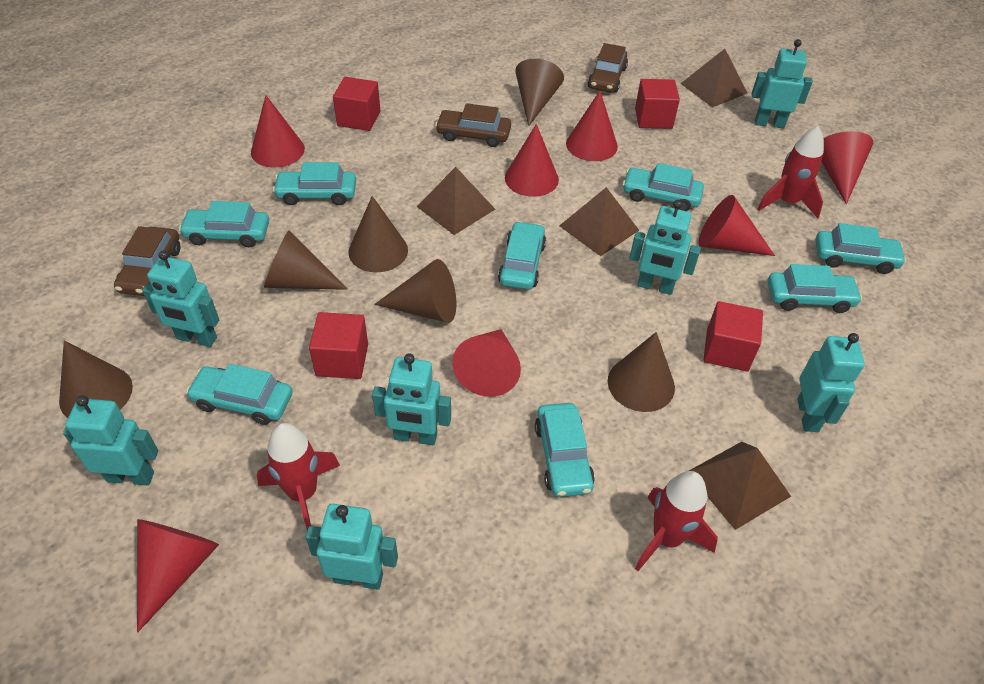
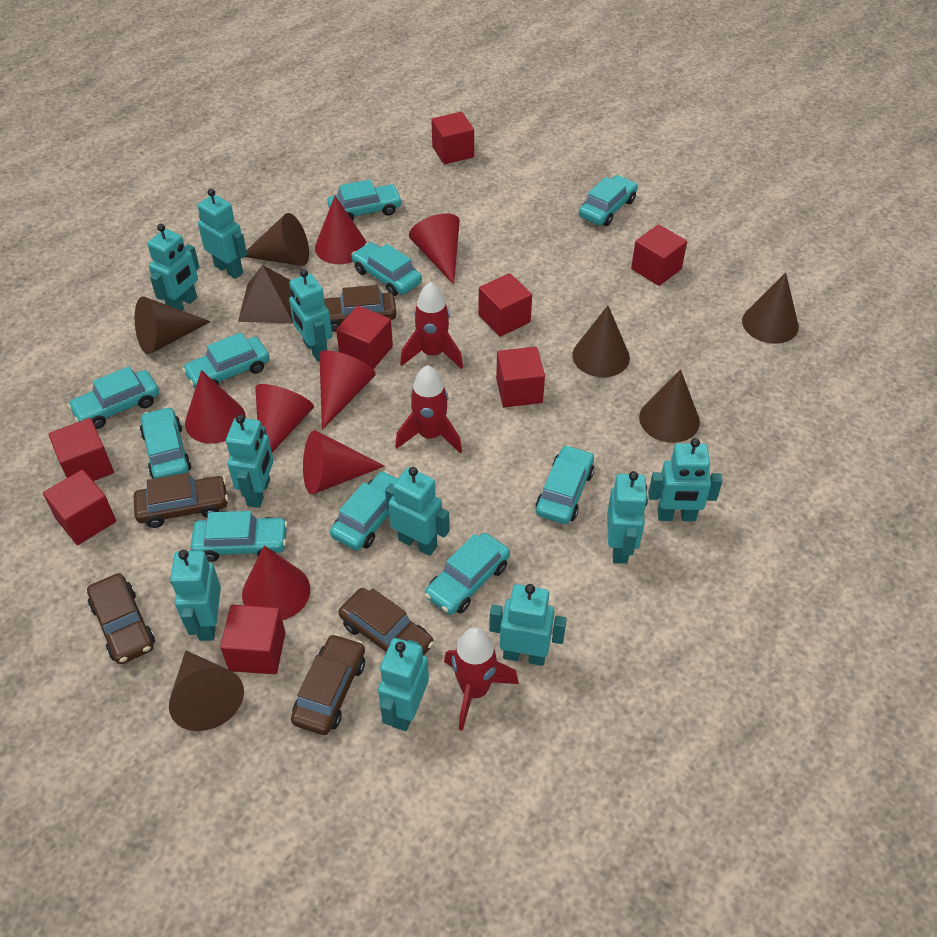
brown car: [114,226,180,296] [435,103,511,147] [588,43,628,93] = 3 -> [87,573,155,664] [134,473,228,528] [291,634,365,735] [324,285,396,332] [338,588,434,656] = 5
brown pyramid: [417,167,495,235] [559,187,639,256] [680,49,748,108] [689,442,791,530] = 4 -> [238,265,293,324] = 1
red cube: [309,312,368,379] [333,77,380,131] [635,79,680,129] [703,301,763,371] = 4 -> [43,469,116,545] [48,418,114,481] [220,605,285,674] [336,306,393,369] [431,112,474,164] [478,273,532,337] [496,347,545,407] [631,224,687,286] = 8
turquoise car: [179,201,269,247] [186,364,293,425] [273,162,356,205] [498,221,546,290] [535,403,595,497] [623,163,704,211] [768,264,862,313] [816,223,906,274] = 8 -> [68,366,159,429] [140,407,191,479] [182,332,269,388] [191,511,288,562] [327,180,403,221] [330,471,397,551] [351,242,422,296] [424,533,510,615] [535,445,594,524] [579,175,638,226] = 10
turquoise robot: [63,395,159,485] [142,251,219,347] [306,504,398,590] [372,353,451,445] [629,200,701,295] [752,39,813,128] [797,333,865,432] = 7 -> [147,224,200,311] [170,550,221,641] [198,189,247,279] [226,415,274,508] [289,269,332,362] [378,638,429,731] [385,467,450,556] [489,584,567,666] [607,471,648,564] [648,438,723,521] = 10

